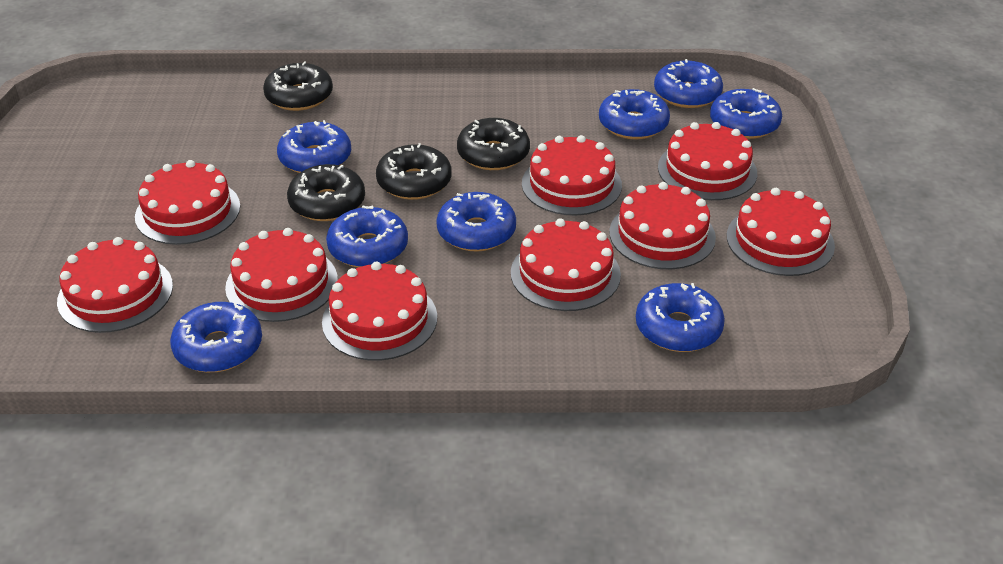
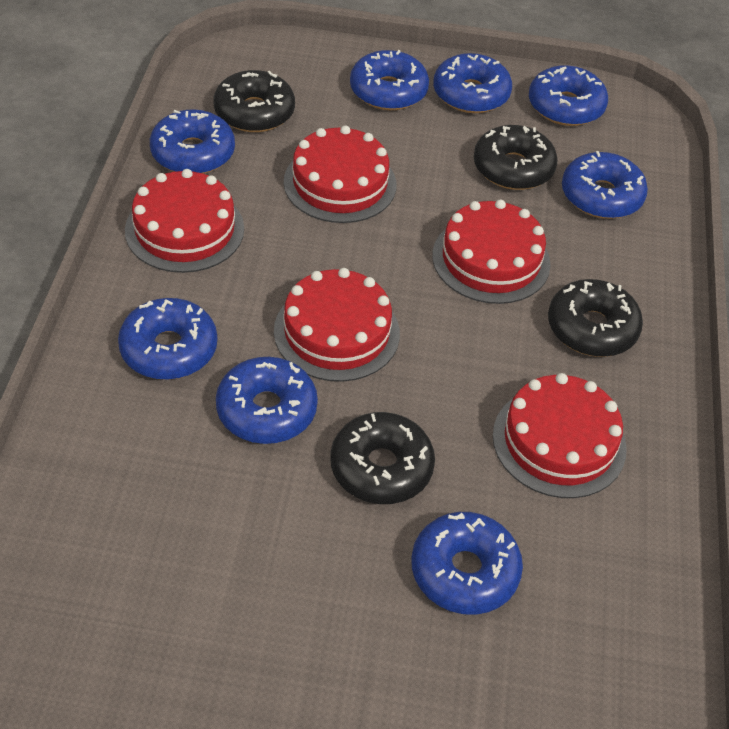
red cake: [57,237,173,333] [135,160,240,245] [225,228,338,322] [322,261,437,361] [511,218,621,311] [522,135,622,216] [609,182,716,269] [658,122,757,200] [727,188,835,276] = 9 -> [125,169,244,273] [274,268,400,382] [284,125,396,223] [432,200,551,304] [493,373,627,498] = 5

